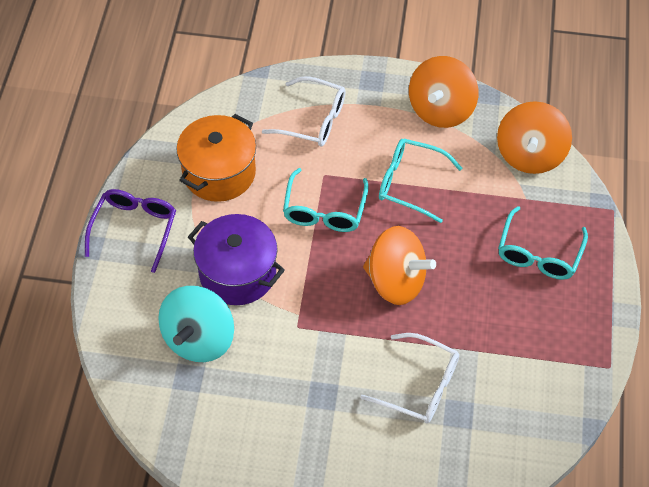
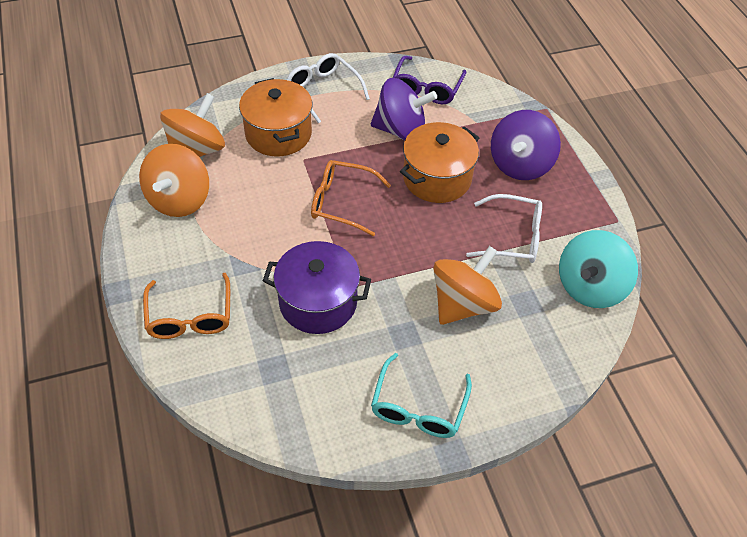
orange glasses: none = 0 -> [143,273,230,339] [311,160,391,236] = 2
orange pot: [176,114,256,202] = 1 -> [239,78,312,156] [400,122,479,203] = 2
purple spinning top: none = 0 -> [371,78,437,140] [491,110,561,180] = 2
turquoise glasses: [283,168,369,232] [379,139,462,223] [498,206,588,280] = 3 -> [371,353,472,438] = 1

